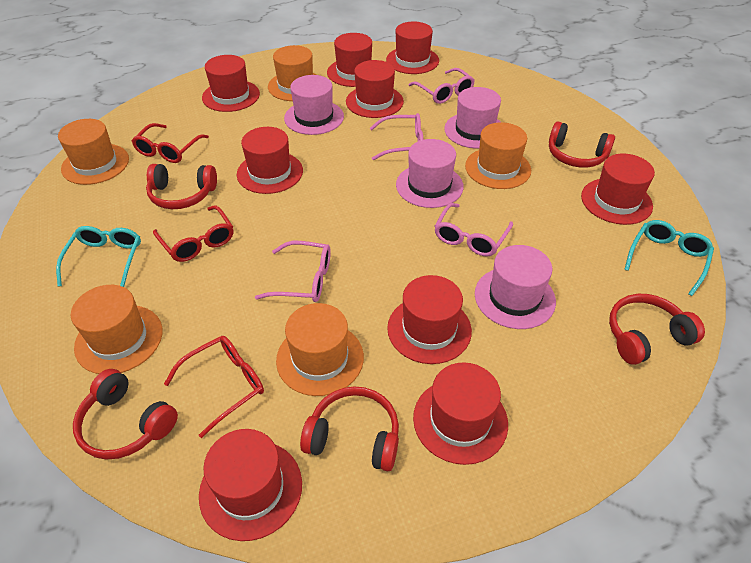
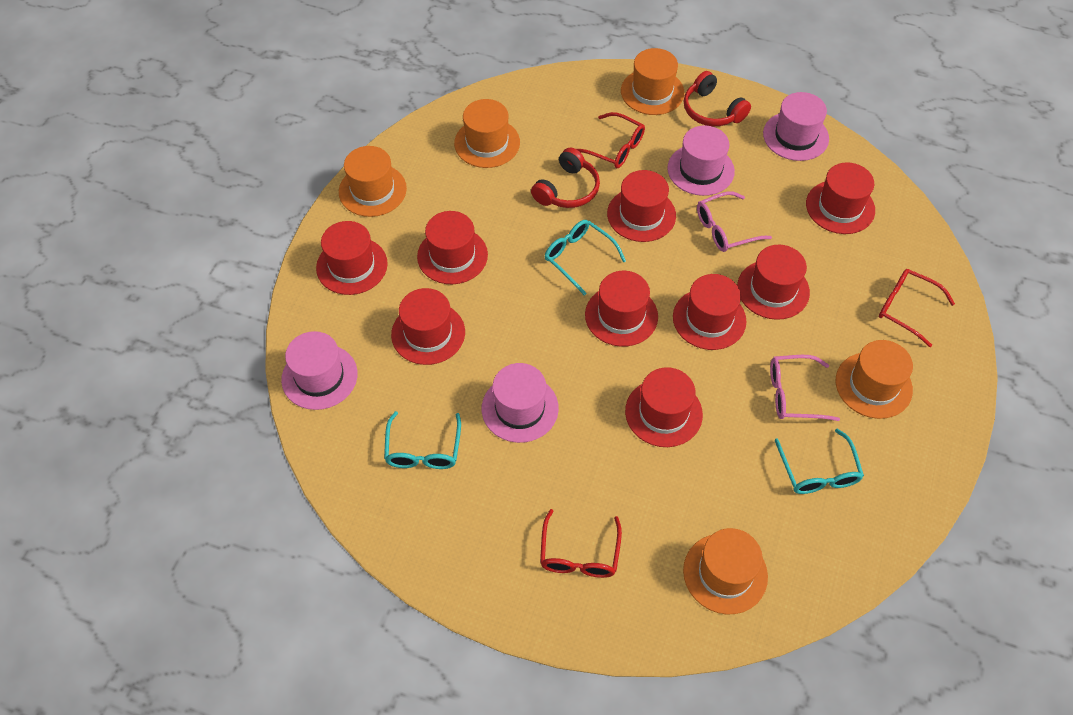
pink glasses: [255,241,331,302] [370,113,424,161] [409,68,475,104] [434,203,513,256] = 4 -> [697,191,772,252] [770,355,840,421] = 2
red headphones: [73,369,178,460] [146,164,217,209] [300,387,399,471] [549,121,615,168] [609,294,705,365] = 5 -> [531,147,600,208] [684,71,751,126] = 2
turquoise glasses: [56,226,141,287] [624,220,714,296] = 2 -> [384,411,461,469] [544,220,626,295] [774,428,864,494] = 3

